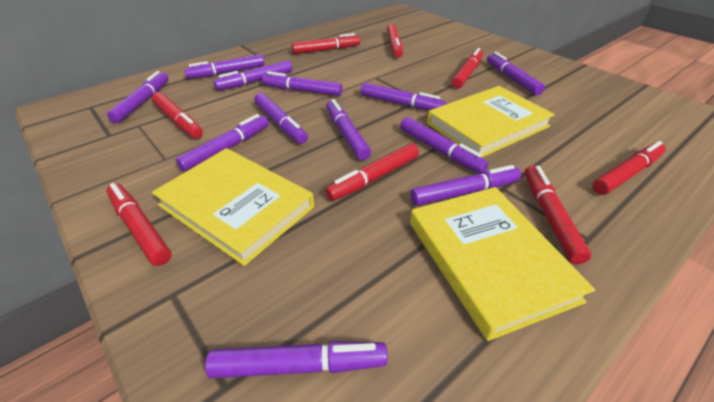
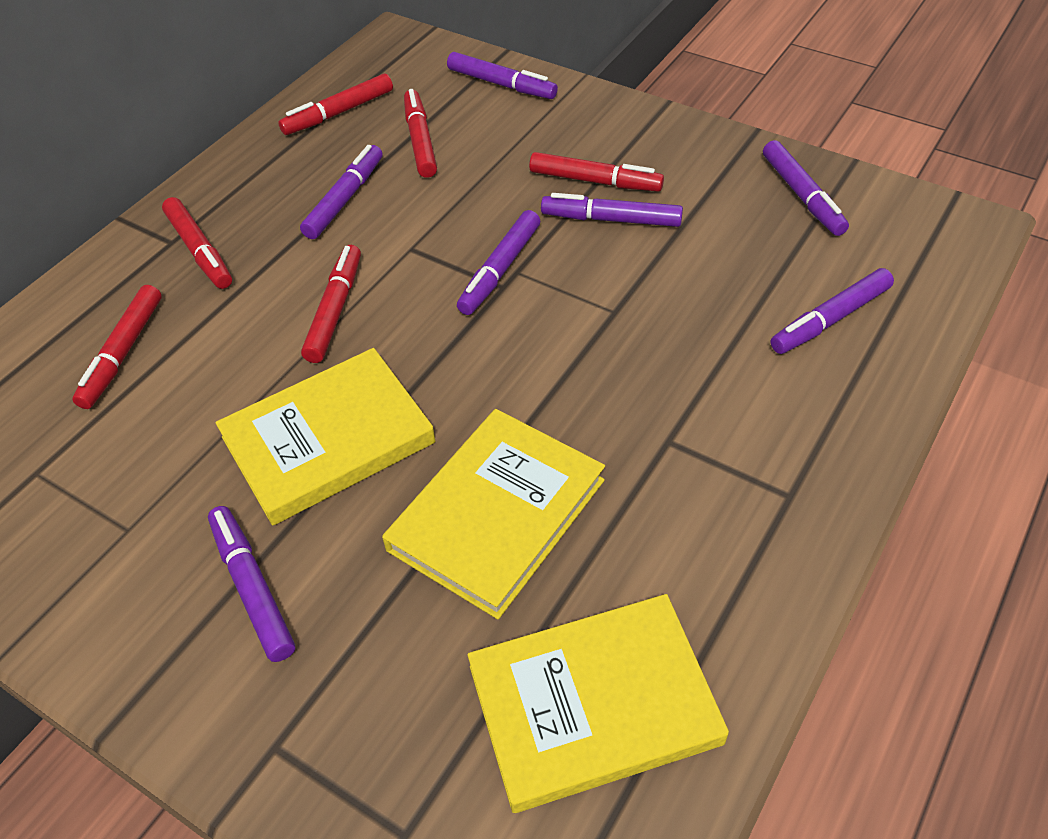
purple marker: [107,71,169,123] [176,114,269,172] [184,54,265,79] [205,341,388,378] [214,60,292,91] [254,93,308,144] [262,72,343,96] [326,99,371,160] [360,83,446,111] [400,117,488,174] [410,165,521,206] [487,52,545,95] = 12 -> [208,506,295,662] [300,145,383,239] [447,52,558,99] [457,210,540,315] [541,193,683,227] [763,140,849,236] [771,268,894,354] = 7
red marker: [107,183,171,266] [152,92,203,139] [292,33,360,54] [325,144,419,201] [387,24,403,58] [452,48,483,88] [525,165,591,264] [592,141,666,195] = 8 -> [72,285,162,409] [162,197,232,289] [278,73,393,135] [301,245,361,363] [404,89,437,178] [529,152,664,192] = 6

